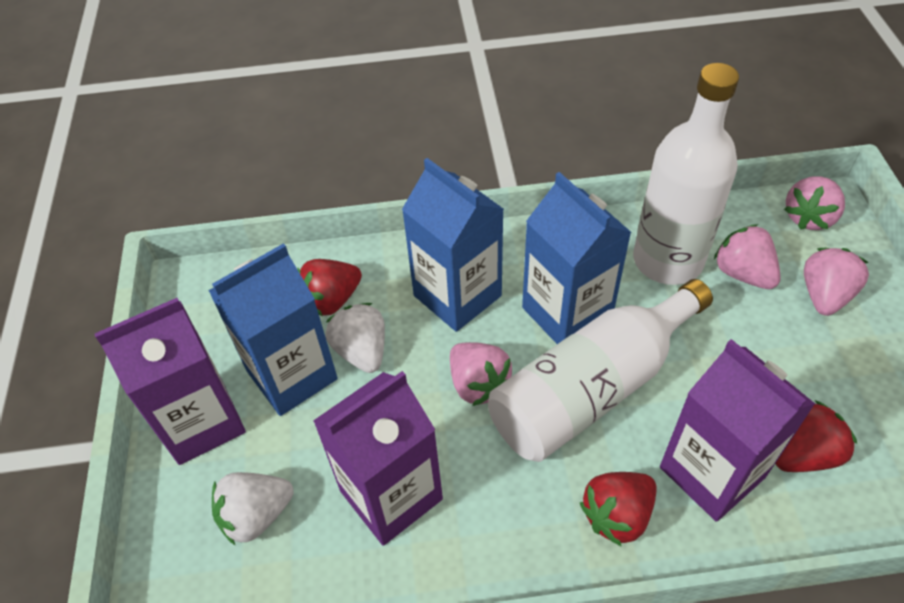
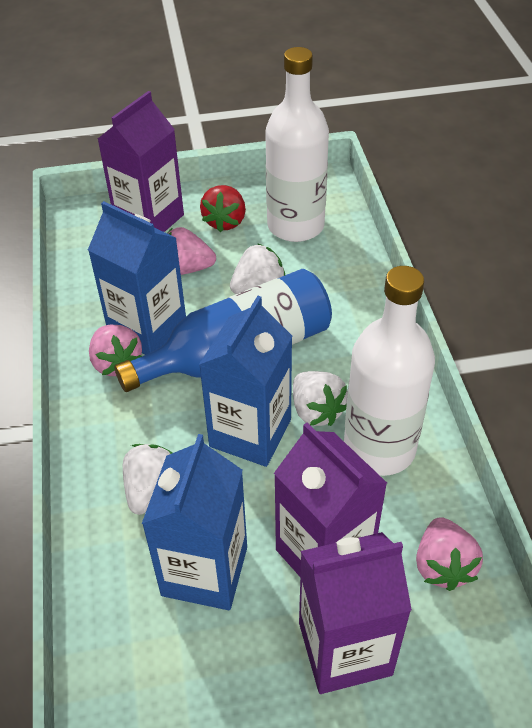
blue bottle: none = 0 -> [114,269,332,392] = 1
pink strawberry: [450,342,512,406] [714,224,781,289] [784,176,845,230] [804,248,869,316] = 4 -> [89,325,142,376] [167,227,216,275] [416,517,483,591] = 3
red strawberry: [297,259,362,316] [580,472,657,547] [775,400,857,472] = 3 -> [200,185,246,232] = 1
white strawberry: [212,472,294,546] [325,303,385,373] = 2 -> [123,444,172,515] [230,243,285,294] [293,371,348,426] = 3

